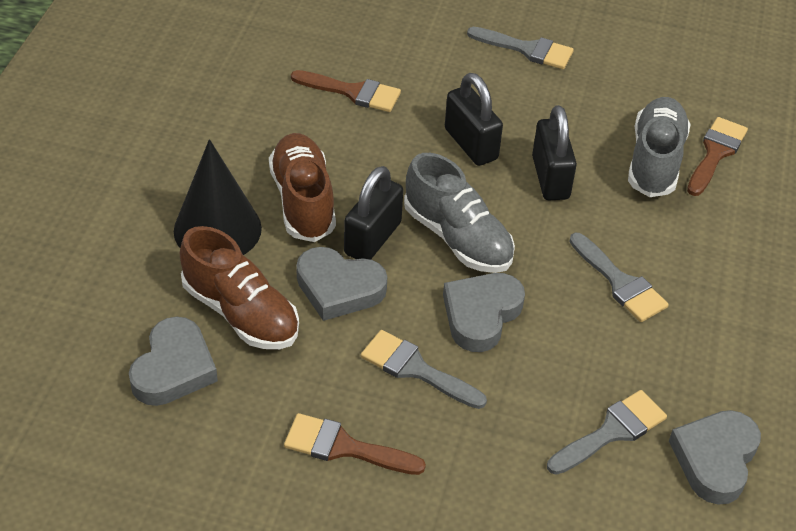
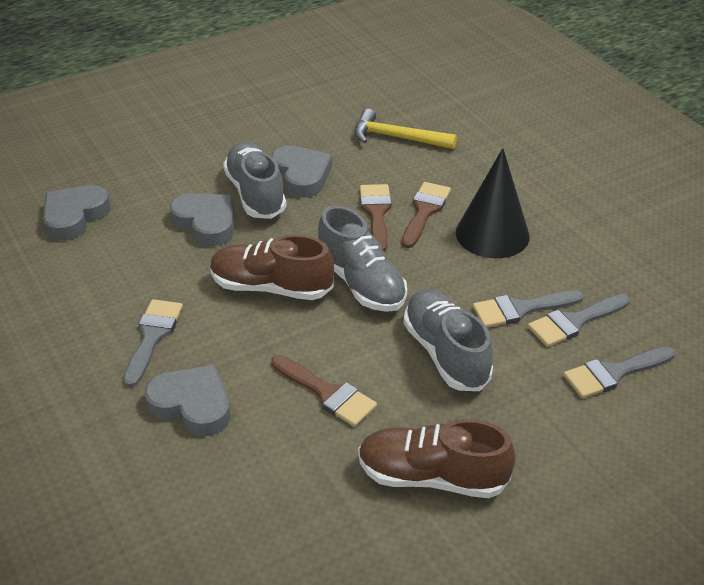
black padlock: [344,166,403,260] [445,73,503,166] [532,105,577,201] = 3 -> none = 0
grey shoe: [404,153,515,273] [628,97,691,197] = 2 -> [223,142,286,219] [318,205,407,312] [404,290,493,391] = 3
yellow hammer: none = 0 -> [354,109,457,149] = 1

